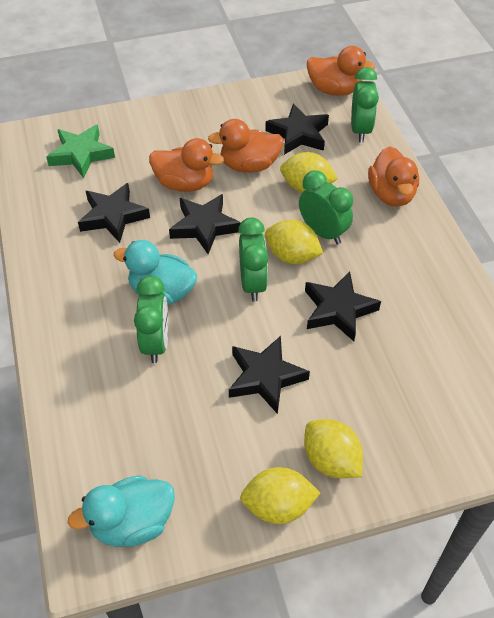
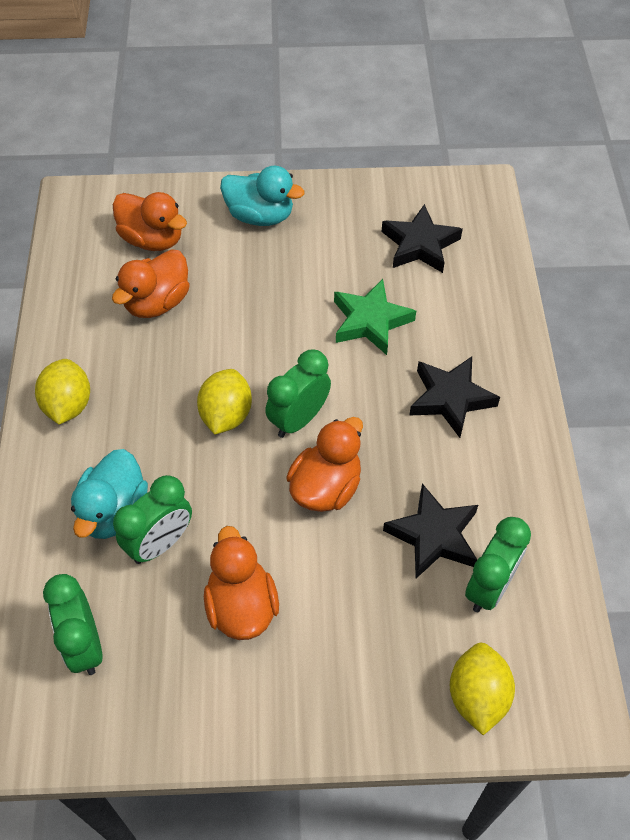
black star: [78,183,150,243] [169,194,241,254] [229,336,310,414] [265,104,329,155] [305,271,381,341] = 5 -> [382,204,463,273] [383,483,478,578] [410,357,500,438] = 3
yellow lemon: [240,467,320,524] [265,220,323,264] [280,152,338,192] [304,419,363,478] = 4 -> [35,359,90,424] [197,369,252,435] [450,643,515,735] = 3

